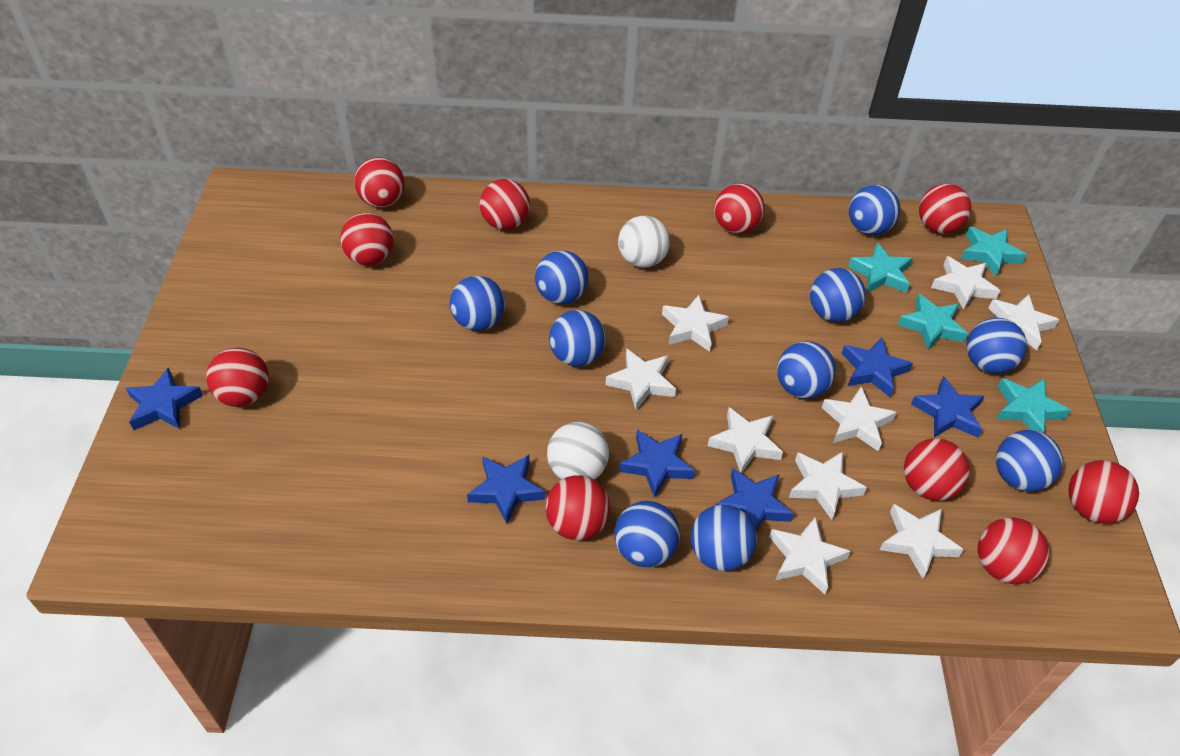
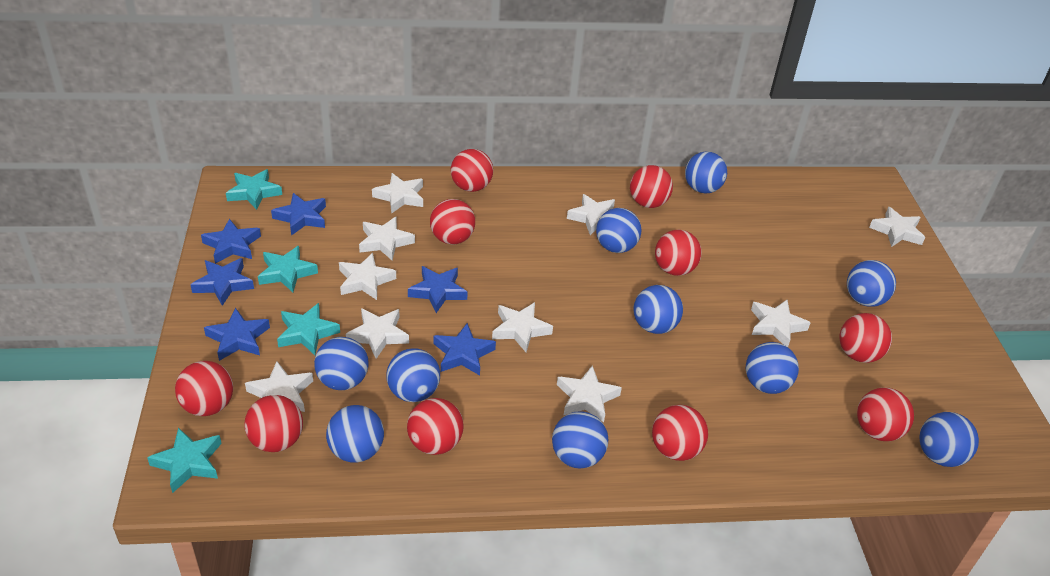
white ball: [547,422,609,479] [618,216,670,268] = 2 -> none = 0
white star: [605,348,676,410] [662,295,729,352] [708,407,783,474] [769,517,851,594] [789,451,867,520] [822,386,897,451] [880,504,964,579] [931,256,1000,310] [988,294,1059,350] = 9 -> [245,361,313,412] [339,253,396,300] [346,308,409,359] [359,217,415,260] [372,173,423,214] [492,302,553,352] [557,365,622,422] [567,194,615,235] [751,299,811,347] [869,207,925,247] = 10

